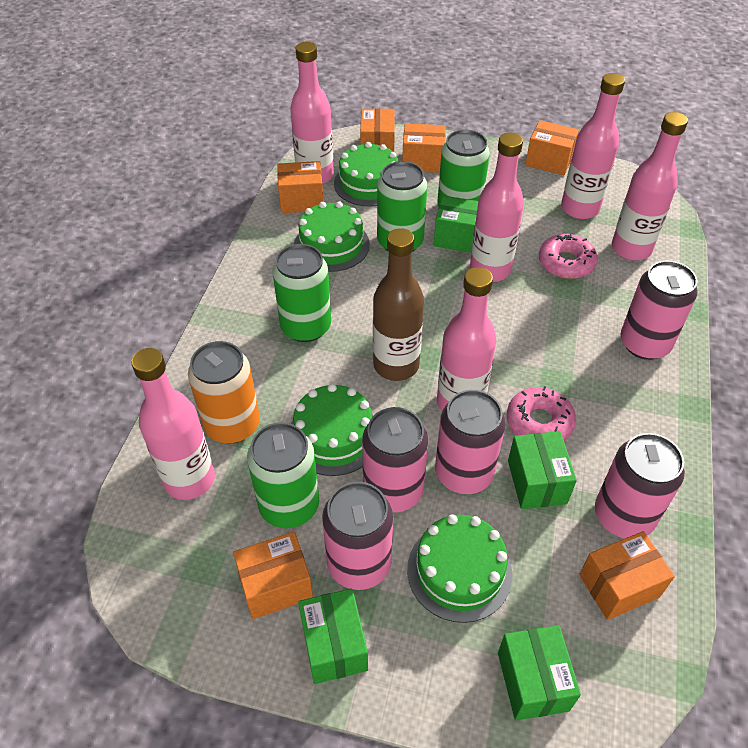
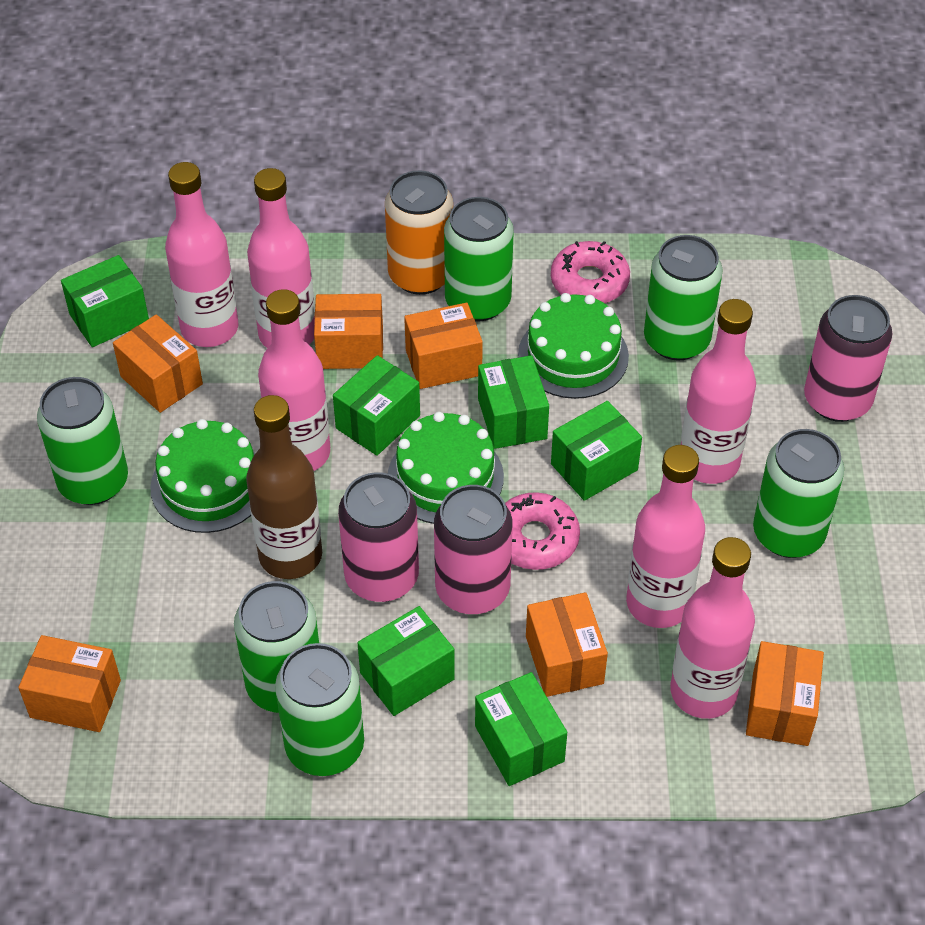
green box: [298,589,368,684] [434,196,478,253] [498,625,581,721] [508,431,577,509] = 4 -> [61,255,149,347] [333,355,420,456] [358,606,455,716] [475,672,567,786] [478,355,549,449] [551,401,642,501] = 6
green cake: [291,384,374,476] [294,201,370,272] [334,142,398,207] [407,514,512,623] = 4 -> [150,419,255,533] [388,412,504,524] [518,293,629,399] = 3
green can: [247,422,319,528] [272,244,331,342] [377,161,427,252] [437,129,490,207] = 4 -> [37,377,128,505] [234,581,319,713] [275,643,364,776] [444,197,514,321] [644,235,723,361] [753,429,844,558] = 6
pink can: [322,482,393,590] [362,407,428,512] [435,390,506,494] [595,433,685,538] [620,261,698,360] = 5 -> [338,472,419,602] [434,485,513,614] [804,295,892,422] = 3

